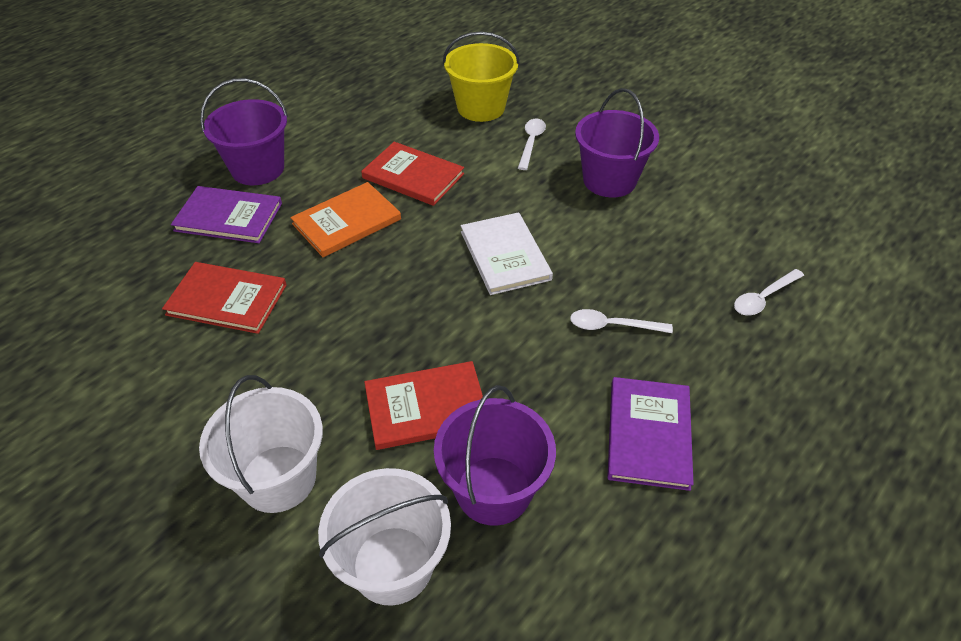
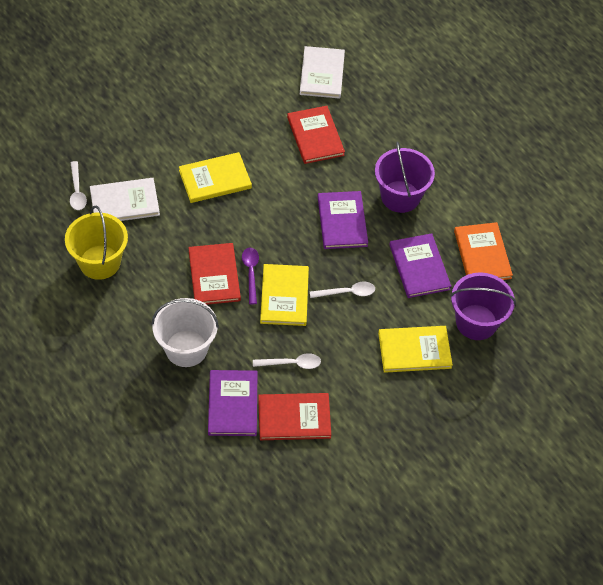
purple book: [171,186,282,243] [607,377,694,491] = 2 -> [208,370,258,436] [318,191,368,249] [390,233,451,298] = 3
purple bucket: [200,78,288,185] [434,385,556,526] [575,88,659,197] = 3 -> [375,141,435,213] [450,272,516,340] = 2
purple spoon: none = 0 -> [242,248,259,304] = 1
white book: [461,212,553,295] = 1 -> [90,178,160,221] [300,46,345,99] = 2
white bucket: [199,375,323,513] [318,468,451,606] = 2 -> [152,298,219,367] = 1
yellow book: none = 0 -> [179,152,252,203] [260,264,309,326] [378,326,453,373] = 3

